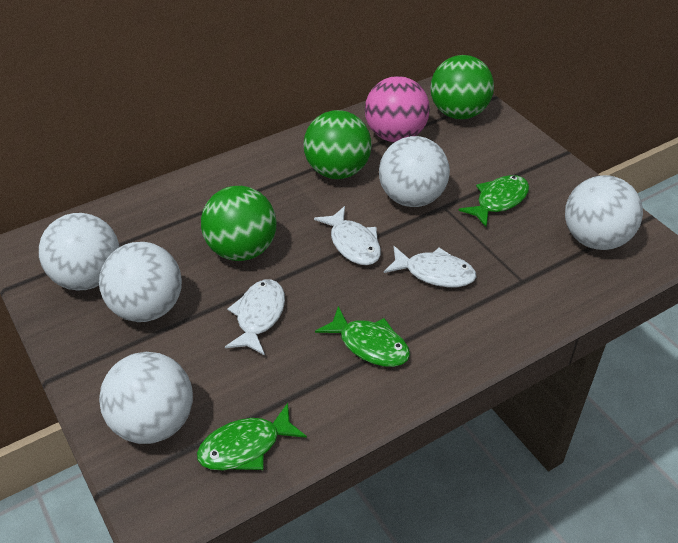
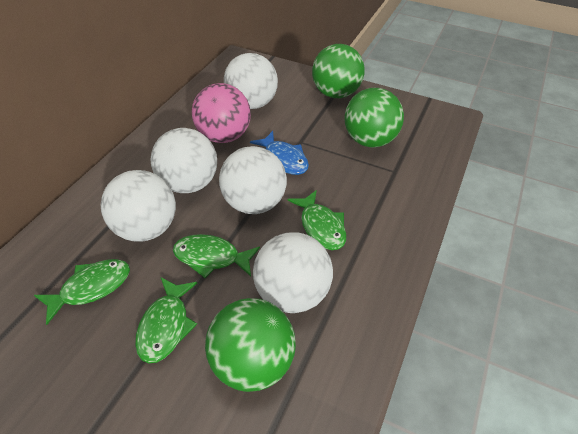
blue fish: none = 0 -> [250,131,309,175] = 1
green fish: [197,403,307,470] [315,306,410,367] [458,175,529,227] = 3 -> [34,259,130,325] [135,277,197,363] [173,234,260,278] [288,190,346,250] = 4
white fish: [225,279,285,355] [314,206,381,265] [384,246,476,287] = 3 -> none = 0

